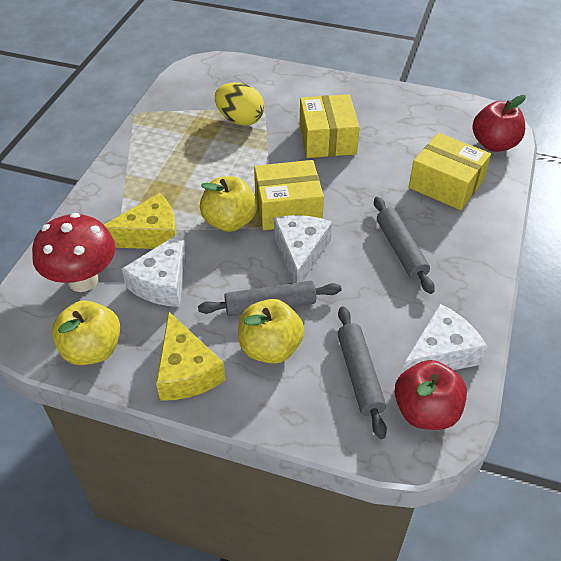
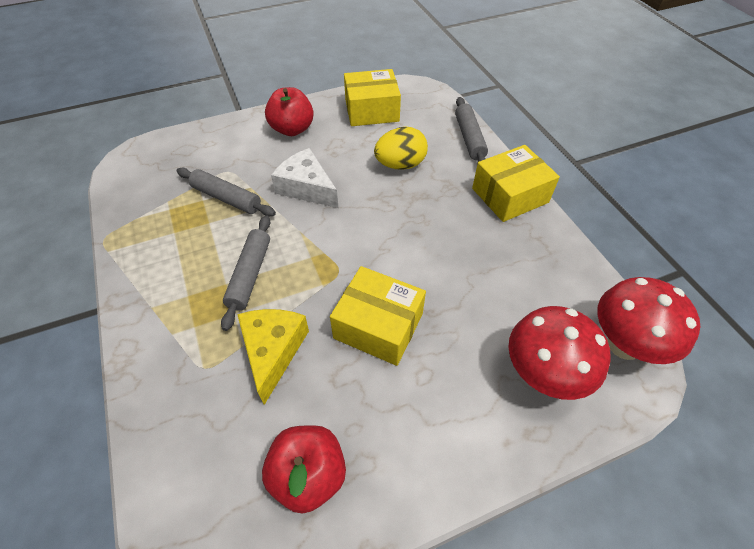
red mushroom: [32,213,116,292] = 1 -> [508,306,611,400] [597,277,701,364] = 2
white cheese: [122,230,188,307] [274,215,332,283] [401,304,487,374] = 3 -> [271,148,338,208] = 1
yellow apple: [52,301,120,365] [200,176,257,232] [238,299,304,364] = 3 -> none = 0
yellow cheese: [104,193,177,249] [156,312,226,401] = 2 -> [237,309,309,405] = 1

